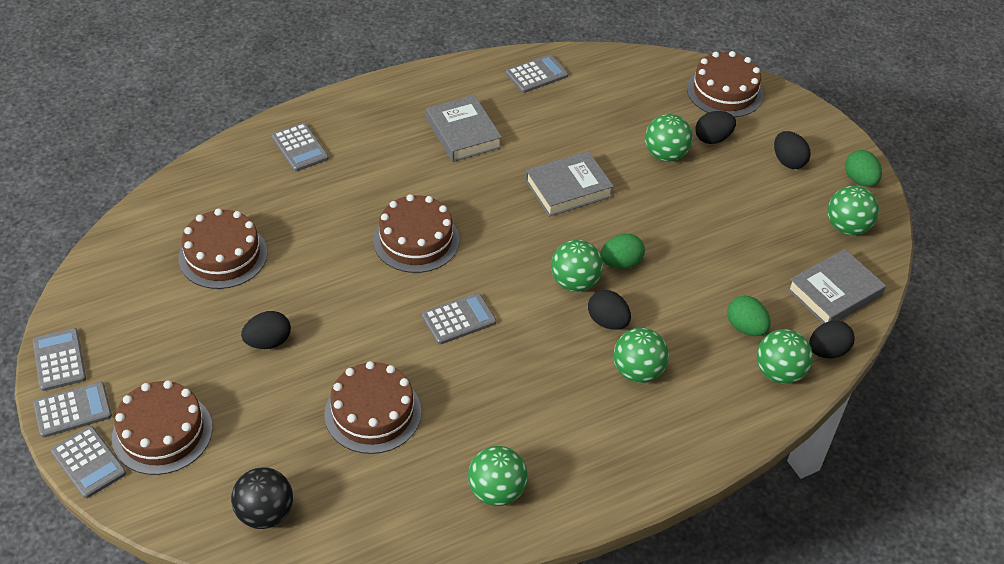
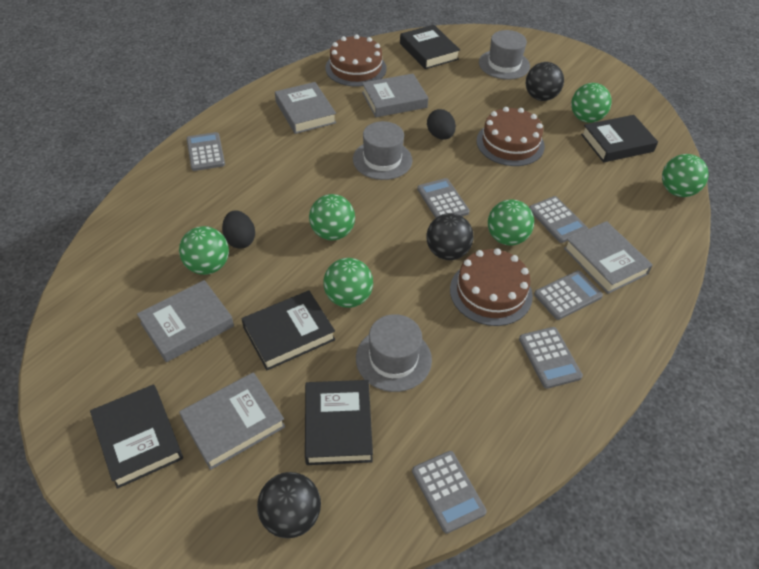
black ball: [231,467,293,529] = 1 -> [257,472,321,538] [426,213,474,260] [526,62,564,101] = 3
black book: none = 0 -> [90,384,183,489] [241,291,336,370] [305,380,373,465] [400,25,460,69] [581,115,658,163] = 5
black egg: [241,311,291,349] [588,290,631,330] [695,111,736,144] [774,131,811,169] [809,320,855,358] = 5 -> [222,210,255,249] [427,109,456,140] = 2
brown cake: [112,380,212,475] [178,209,267,289] [324,361,421,454] [373,194,459,273] [687,51,763,117] = 5 -> [325,34,387,87] [450,248,533,326] [477,107,545,166] = 3
green egg: [601,234,645,269] [727,296,771,336] [845,150,882,187] = 3 -> none = 0
grey book: [426,95,502,162] [525,151,614,217] [787,249,886,323] = 3 -> [137,280,234,362] [179,372,285,470] [275,82,336,134] [362,74,428,117] [564,221,653,294] = 5
grey hat: none = 0 -> [353,121,412,180] [356,314,432,392] [479,30,530,80] = 3

